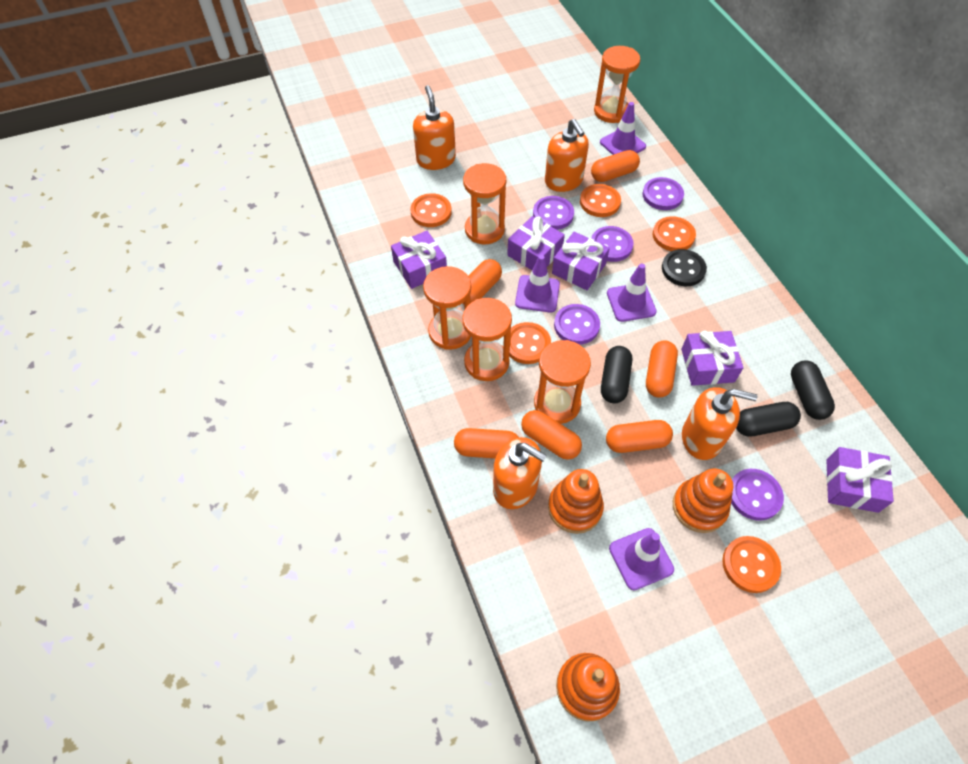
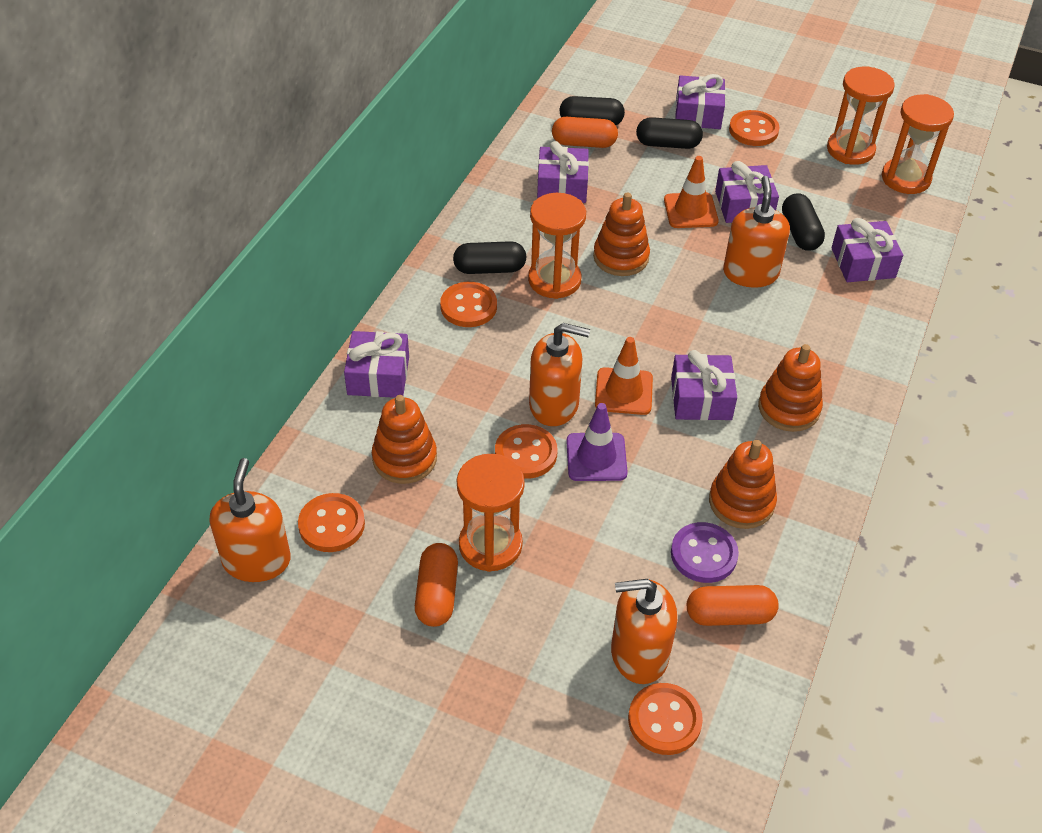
black button: [662,249,707,286] = 1 -> none = 0
black capsule: [601,346,632,403] [736,402,801,436] [791,360,835,420] = 3 -> [453,241,526,274] [559,96,625,125] [636,117,703,149] [782,193,825,251] = 4
orange capsule: [454,428,519,458] [463,259,502,304] [521,410,582,460] [591,150,640,182] [606,420,673,453] [646,340,678,398] = 6 -> [415,543,458,627] [552,117,618,148] [687,585,779,626] = 3
orange hourglass: [423,266,471,350] [462,298,512,381] [463,163,506,244] [534,340,591,424] [594,46,640,123] = 5 -> [457,454,525,572] [528,193,586,299] [827,67,895,165] [882,94,954,194] = 4
orange stacking toy: [548,469,604,534] [556,653,620,722] [673,468,733,533] = 3 -> [372,395,437,484] [593,192,650,276] [709,440,777,529] [758,344,823,432] = 4
orange traffic cone: none = 0 -> [595,337,653,415] [664,156,719,228] = 2
purple button: [533,196,574,230] [554,304,600,345] [591,226,634,262] [643,177,684,210] [731,469,784,521] = 5 -> [671,522,739,583] = 1
purple gift: [391,231,447,289] [507,216,565,270] [552,231,610,290] [681,330,743,386] [826,447,894,513] = 5 -> [344,331,409,398] [537,141,589,203] [671,350,737,420] [675,74,726,129] [715,161,779,223] [831,218,903,282] = 6
purple traffic cone: [515,255,560,313] [600,102,646,155] [607,264,657,322] [609,528,674,590] = 4 -> [566,403,628,481] = 1

